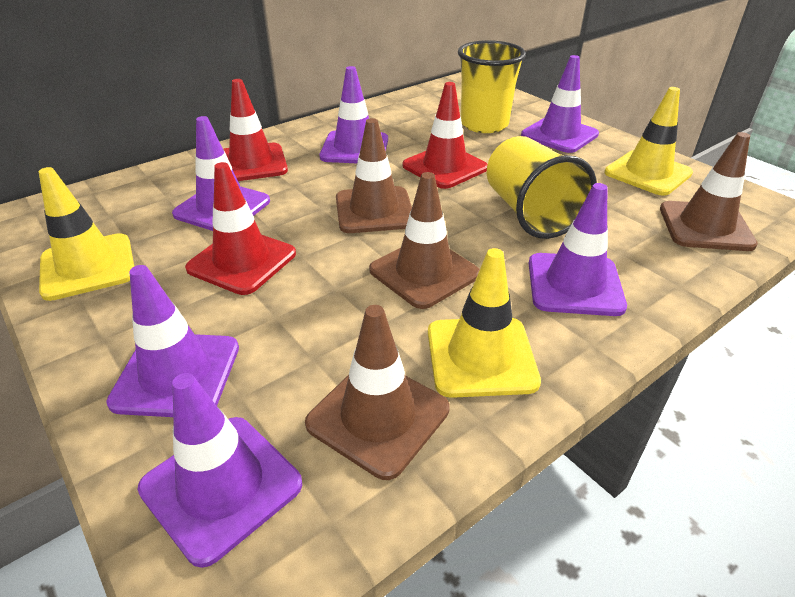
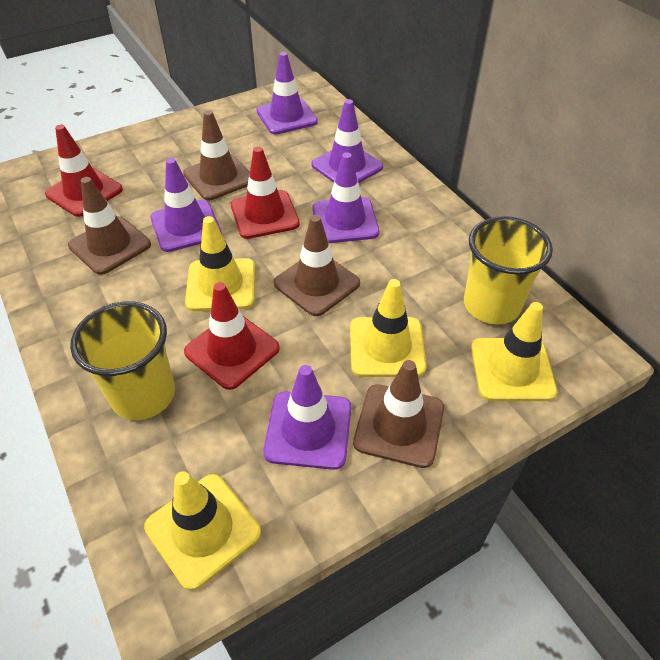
purple traffic cone: [106,265,239,417] [137,373,302,568] [172,116,270,231] [320,66,388,163] [521,55,599,153] [529,183,627,316] = 6 -> [150,158,222,252] [256,52,318,134] [263,365,351,470] [311,99,383,183] [312,152,380,243] = 5
yellow traffic cone: [39,167,134,301] [428,248,541,398] [604,87,693,196] = 3 -> [144,471,261,591] [185,216,255,311] [350,279,426,377] [471,302,557,401] = 4

